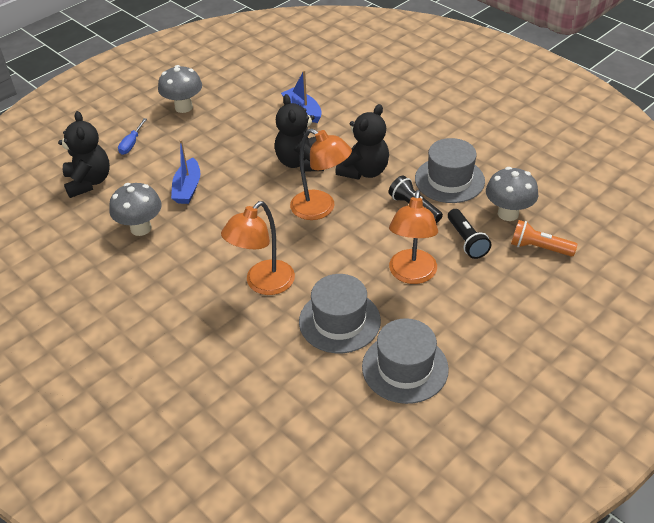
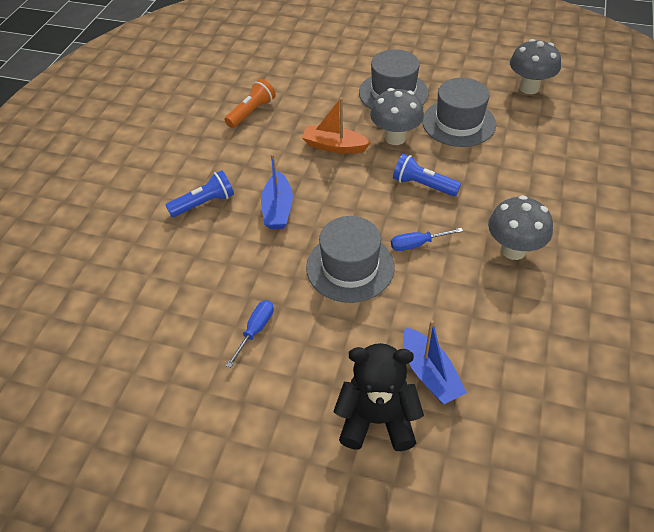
black flashlight: [389,175,443,223] [448,209,491,259] = 2 -> none = 0
black teddy bear: [58,111,110,198] [275,94,324,171] [335,104,389,180] = 3 -> [334,343,424,451] = 1
blue flashlight: none = 0 -> [166,170,234,217] [393,154,461,196] = 2
blue screwdriver: [118,118,147,155] = 1 -> [226,300,274,368] [391,228,463,251] = 2
orange boat: none = 0 -> [301,98,371,154] = 1
orange lamp: [221,201,295,295] [290,128,352,220] [389,190,438,284] = 3 -> none = 0

